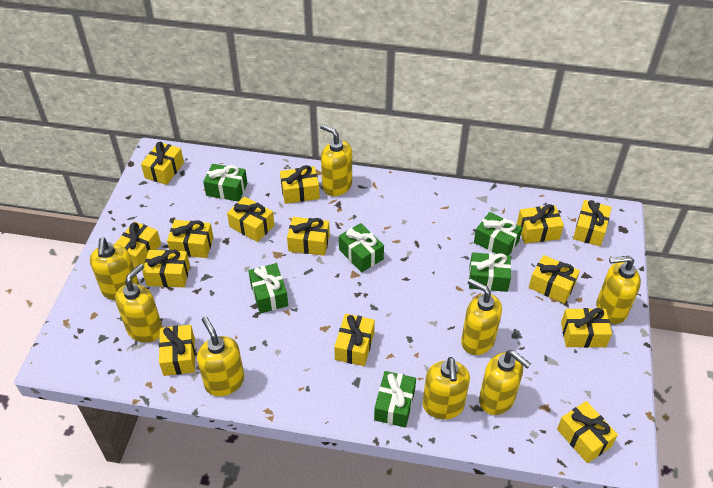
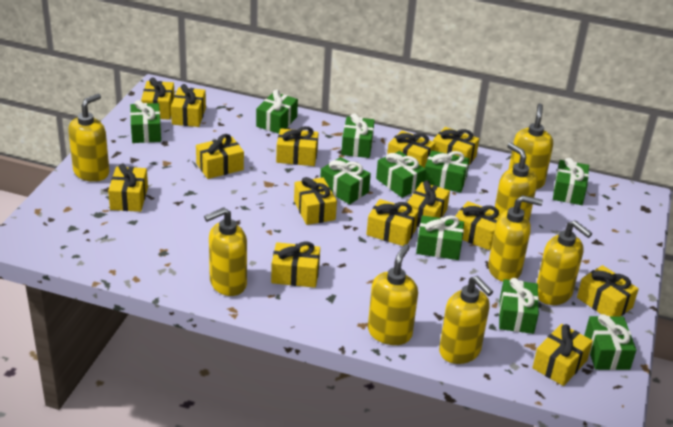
green gift: [203,164,248,202] [248,263,288,313] [339,223,384,272] [374,371,416,428] [469,252,511,292] [474,212,522,255] = 6 -> [130,100,161,143] [256,89,298,134] [320,157,371,204] [341,113,375,158] [376,151,426,198] [416,215,464,260] [425,150,470,193] [499,278,539,334] [553,158,589,205] [584,314,636,370] = 10

